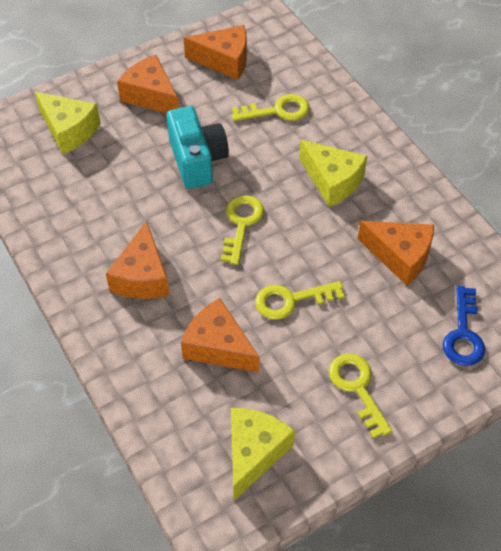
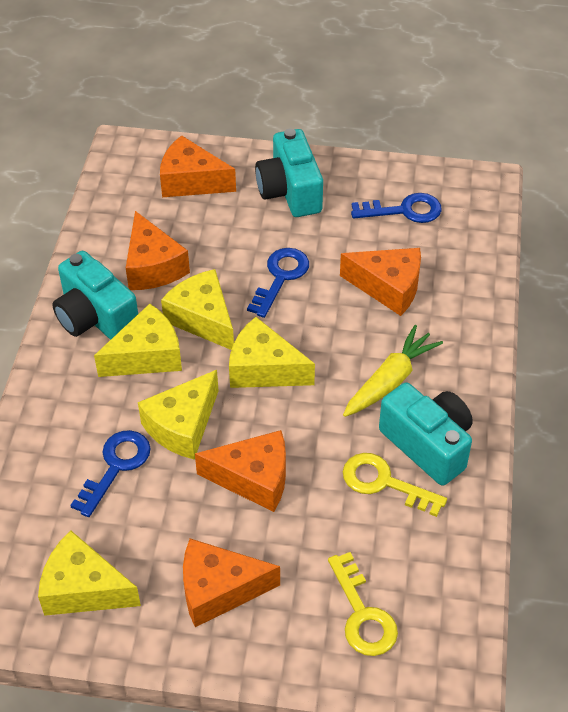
blue key: [443,286,485,366] = 1 -> [70,430,151,517] [247,248,309,318] [351,193,442,223] = 3
turquoise camera: [167,106,229,189] = 1 -> [52,251,138,340] [255,129,323,217] [379,382,473,486] = 3
yellow carrot: none = 0 -> [343,325,443,417] = 1
yellow cheese: [35,92,101,154] [231,408,295,501] [299,140,367,207] = 3 -> [38,530,141,616] [94,304,182,377] [138,370,218,459] [161,269,234,350] [229,317,315,388] = 5
yellow key: [221,195,264,265] [232,94,310,121] [255,281,345,320] [329,354,392,439] = 4 -> [328,552,398,656] [343,453,447,517] = 2

